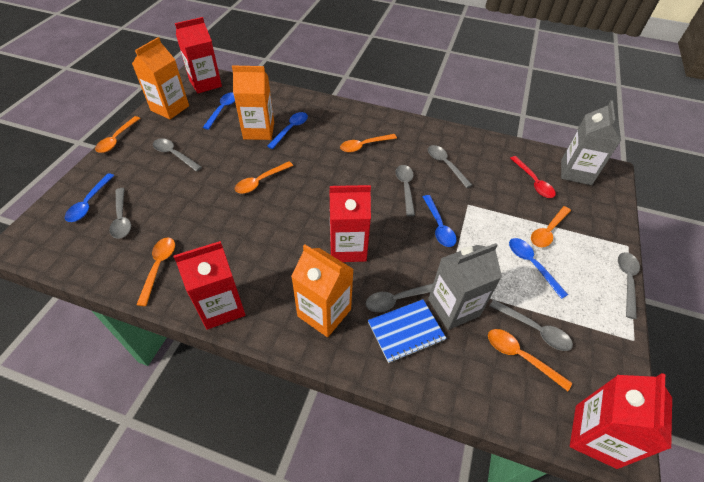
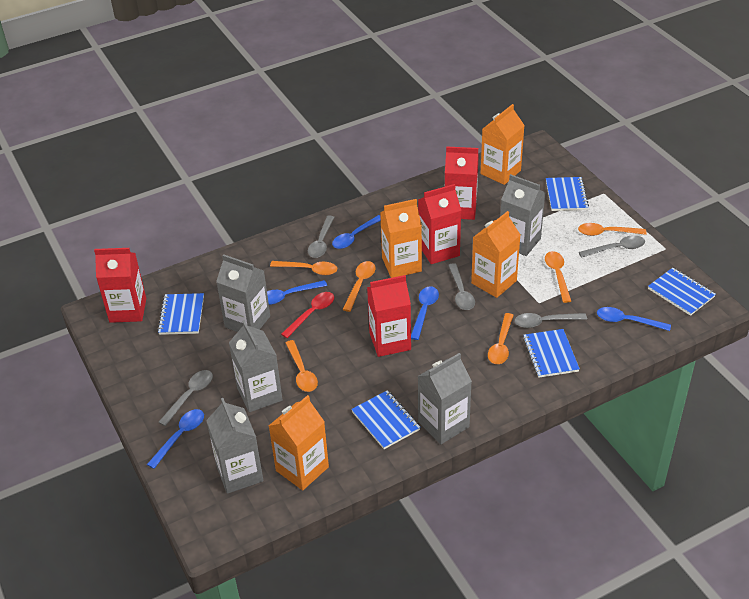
blue notebook: [368,300,446,363] = 1 -> [157,293,204,335] [351,390,420,449] [523,329,580,378] [546,177,589,211] [648,268,716,316] = 5
grey carton: [428,243,502,330] [561,100,621,185] = 2 -> [206,398,263,494] [216,254,270,332] [229,320,283,412] [418,353,472,444] [500,174,545,256] = 5
grey spoon: [110,188,131,239] [153,138,202,172] [366,284,433,312] [396,165,415,216] [428,145,472,188] [490,299,573,351] [618,252,640,319] = 7 -> [158,370,213,426] [308,215,335,258] [448,263,475,310] [515,313,587,328] [579,235,645,258] = 5
orange carton: [132,37,189,119] [232,65,274,140] [291,244,354,337] = 3 -> [269,395,329,490] [380,199,422,278] [471,211,520,298] [481,104,525,185] = 4

